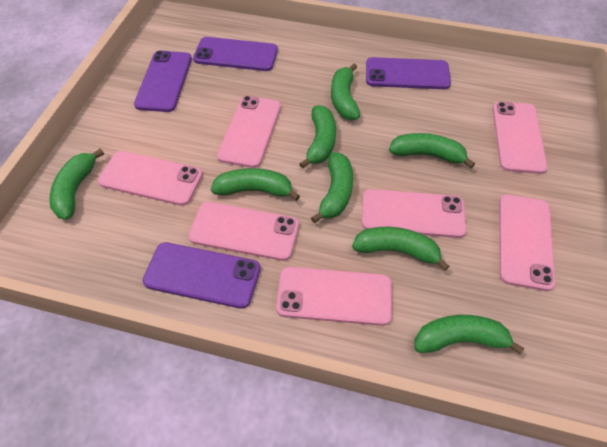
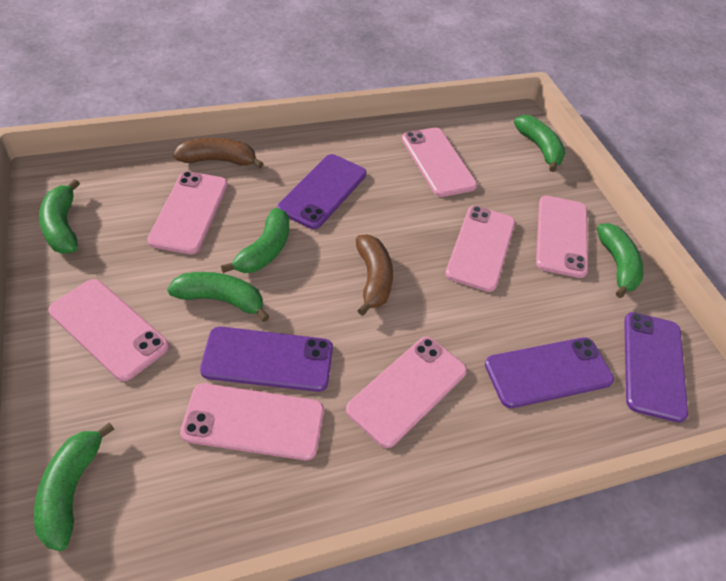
brown banana: none = 0 -> [173,138,264,168] [356,234,393,316] = 2
green banana: [49,148,104,220] [211,168,300,201] [300,105,336,168] [311,152,353,223] [331,64,360,120] [352,227,450,271] [389,133,475,168] [415,315,524,355] = 8 -> [34,422,115,551] [39,179,80,254] [167,272,269,322] [221,208,289,273] [514,115,566,172] [597,223,644,298] = 6

